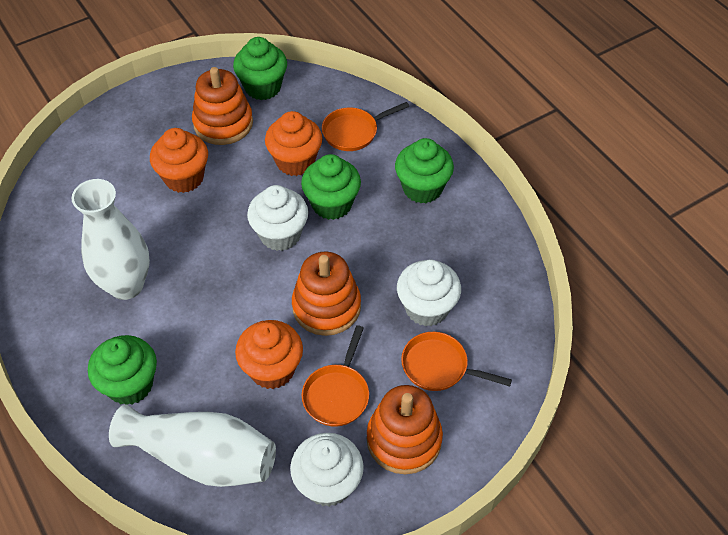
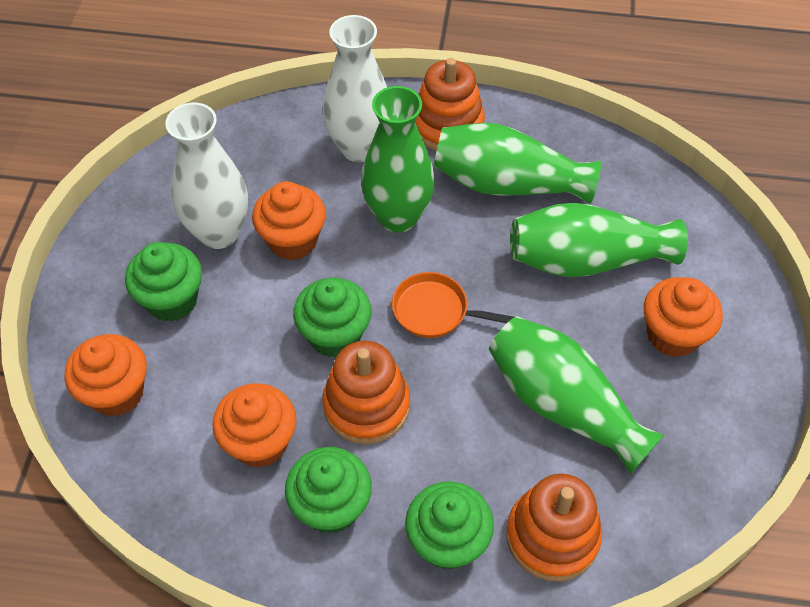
green vase: none = 0 -> [361,86,435,233] [434,123,601,204] [489,316,664,474] [510,203,688,277] = 4
orange cupcake: [150,128,208,193] [235,320,303,389] [265,111,322,176] = 3 -> [64,334,147,416] [212,383,296,468] [252,181,326,260] [644,277,723,358] = 4
orange pan: [302,325,369,427] [322,102,409,151] [401,332,512,391] = 3 -> [392,272,514,338] = 1
white cupcake: [247,185,308,251] [290,433,364,507] [397,260,461,327] = 3 -> none = 0

